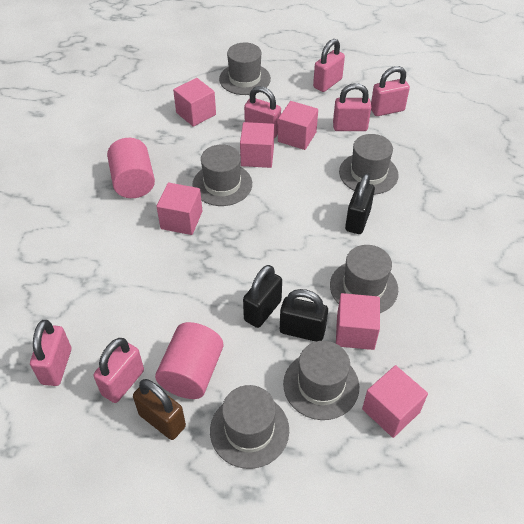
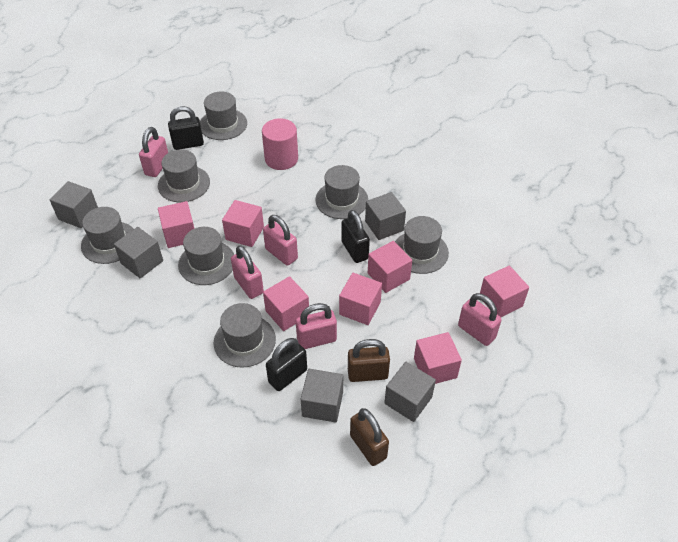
brown padlock: [133,379,186,440] = 1 -> [348,339,390,382] [350,408,389,466] = 2
grey cube: none = 0 -> [50,181,98,228] [114,227,163,278] [301,369,343,423] [365,192,406,240] [384,362,436,422] = 5
grey hat: [192,144,252,206] [210,385,289,469] [219,43,271,95] [283,341,359,420] [330,245,398,313] [339,134,399,195] = 6 -> [81,207,134,264] [158,150,210,202] [178,227,234,285] [200,91,247,140] [214,303,276,368] [316,165,368,219] [395,216,449,274] = 7
pink cube: [156,182,202,235] [173,78,216,127] [240,122,274,168] [278,101,318,150] [336,293,380,350] [362,365,428,438] = 6 -> [158,201,194,248] [222,200,264,247] [263,276,310,331] [339,273,382,325] [368,241,412,293] [414,332,462,384] [480,266,529,317] = 7
pink cylinder: [107,138,155,198] [155,322,223,399] = 2 -> [262,118,298,170] = 1
pink padlock: [30,320,71,386] [94,338,144,403] [244,86,281,138] [313,39,345,92] [333,83,371,131] [371,66,410,116] = 6 -> [139,127,168,177] [231,245,264,299] [263,215,298,266] [296,303,337,349] [458,293,502,346] = 5

